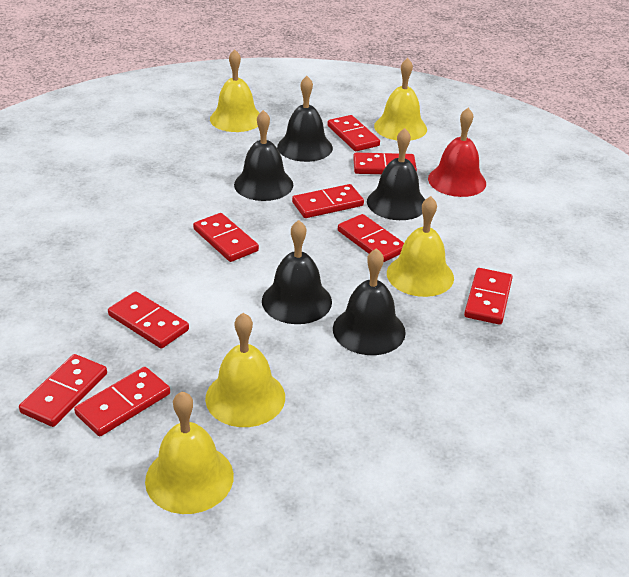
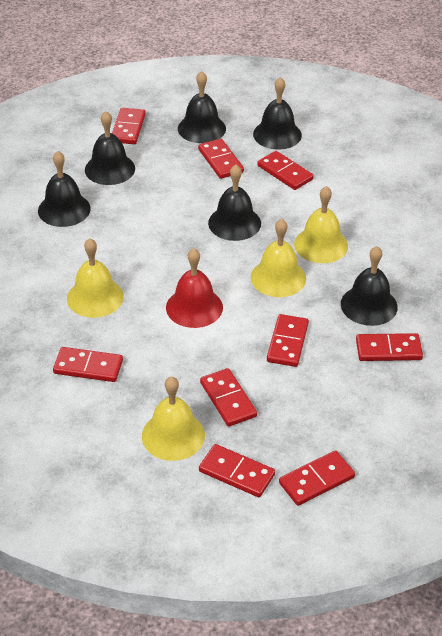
black bell: [234,110,293,201] [262,220,332,324] [277,76,333,162] [333,248,406,355] [367,128,425,220] = 5 -> [38,151,91,227] [85,111,135,185] [178,71,226,143] [208,165,261,241] [253,77,302,149] [341,246,398,326] = 6
yellow bell: [145,392,234,514] [205,313,285,427] [210,49,260,132] [374,58,427,141] [387,196,454,297] = 5 -> [67,238,124,318] [142,376,205,461] [251,219,306,297] [294,186,348,263] = 4

